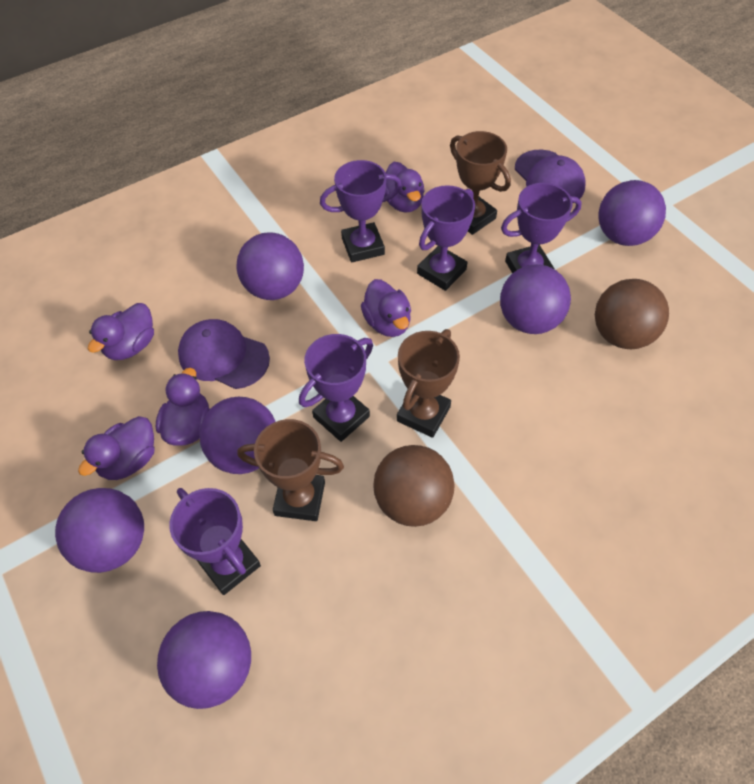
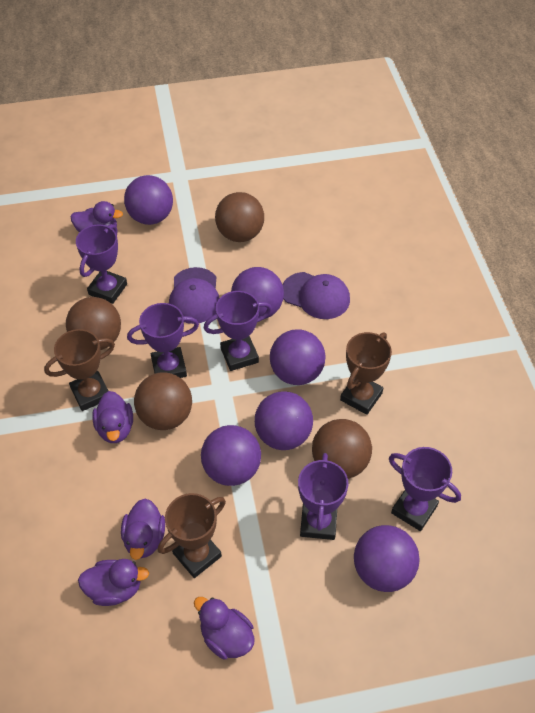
brown ball: [373,445,455,527] [595,279,669,349] = 2 -> [66,297,121,350] [134,372,192,430] [215,192,264,242] [312,419,372,479] = 4

